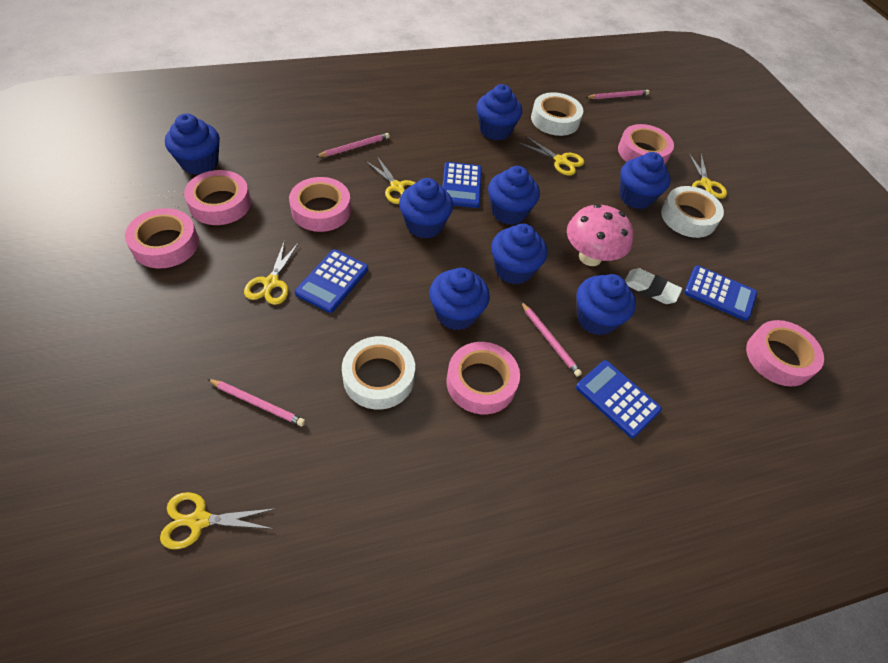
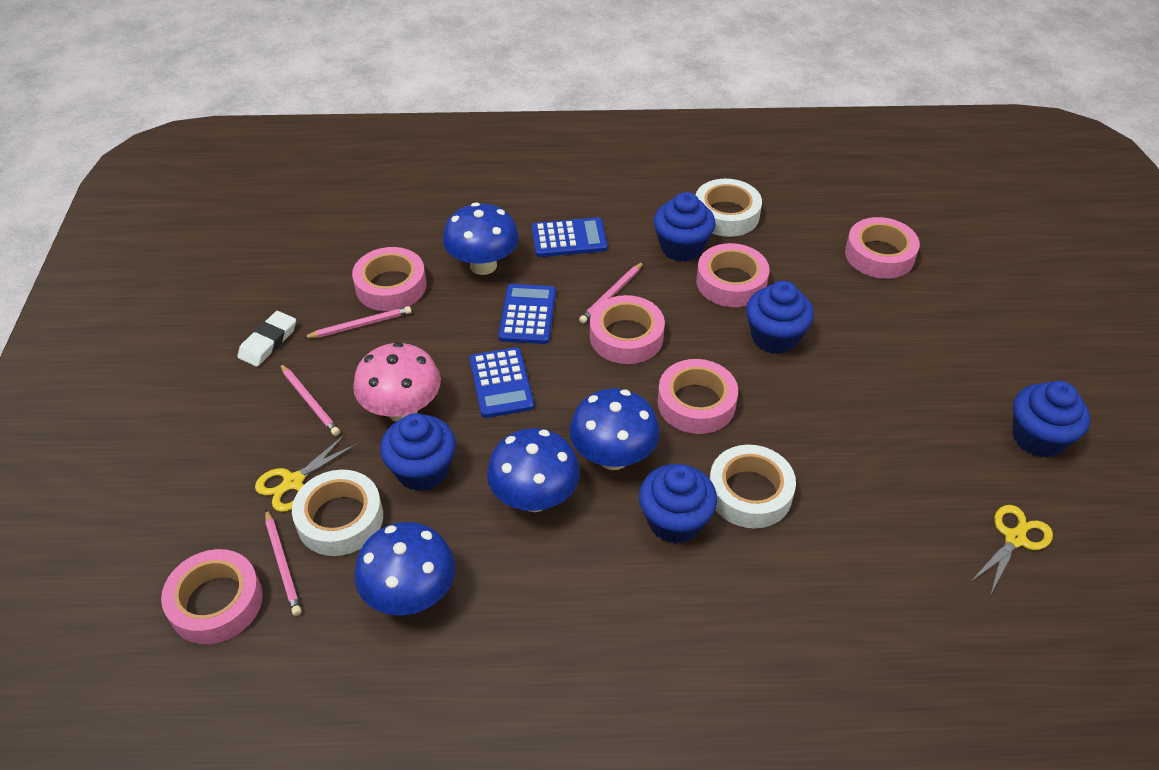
blue calculator: [295,249,368,313] [442,162,482,208] [576,360,662,438] [684,265,757,321] = 4 -> [470,347,534,418] [498,284,556,344] [532,217,608,257] = 3
blue cupcake: [165,113,220,175] [399,178,453,239] [429,268,490,330] [476,84,522,140] [488,166,540,225] [491,224,547,284] [576,274,636,336] [619,152,671,209] = 8 -> [380,413,456,491] [639,464,717,544] [654,192,715,262] [746,281,814,354] [1012,381,1090,458] = 5
blue mushroom: none = 0 -> [355,522,456,615] [443,202,519,275] [487,428,580,512] [569,388,660,470] = 4
yellow scissors: [160,492,276,549] [244,240,299,305] [366,155,415,204] [519,136,584,176] [689,154,727,199] = 5 -> [255,434,358,512] [972,505,1053,595] = 2

